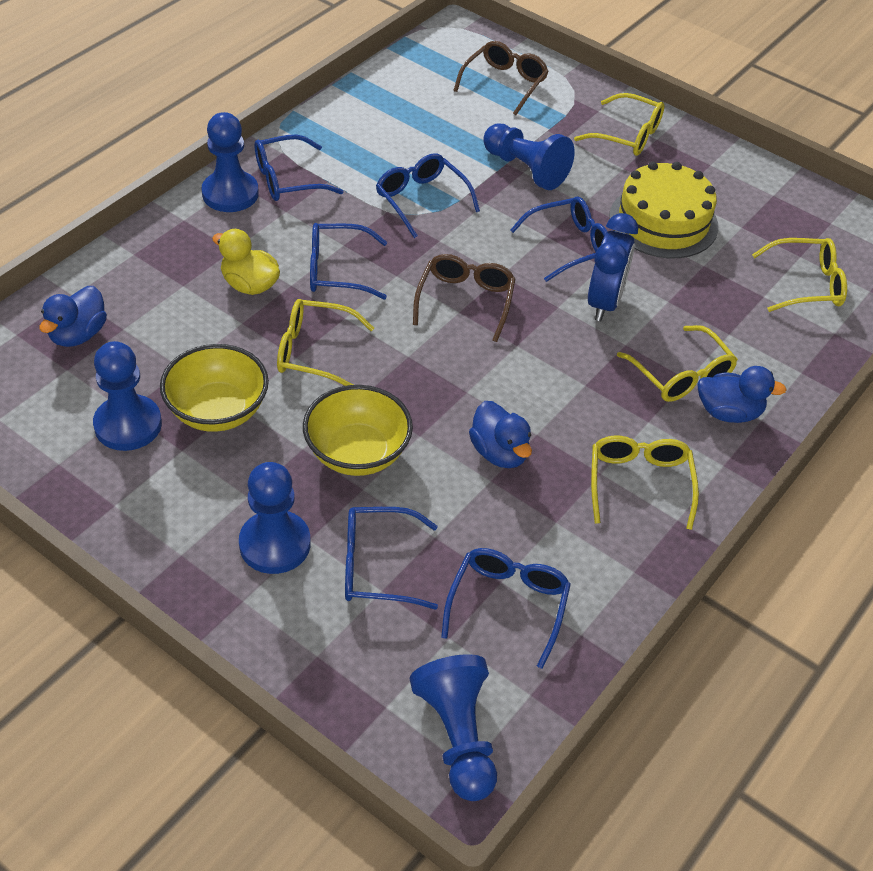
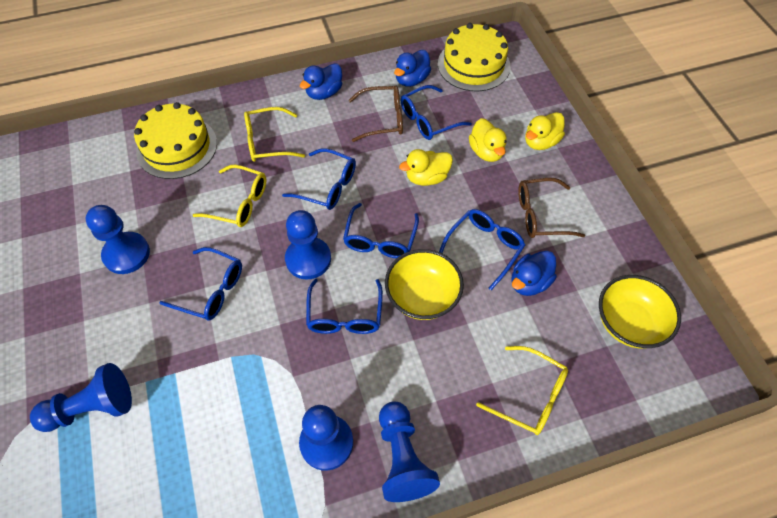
blue clock: [588,213,638,321] = 1 -> none = 0
yellow cake: [609,162,718,258] = 1 -> [134,102,217,179] [438,23,510,91] = 2
yellow duck: [212,229,280,295] = 1 -> [399,149,453,186] [469,118,507,162] [525,112,565,150] = 3
yellow glasses: [277,299,374,386] [574,93,664,156] [591,436,699,530] [617,325,738,402] [752,238,847,312] = 5 -> [193,165,266,227] [244,107,305,162] [476,346,568,435] = 3

